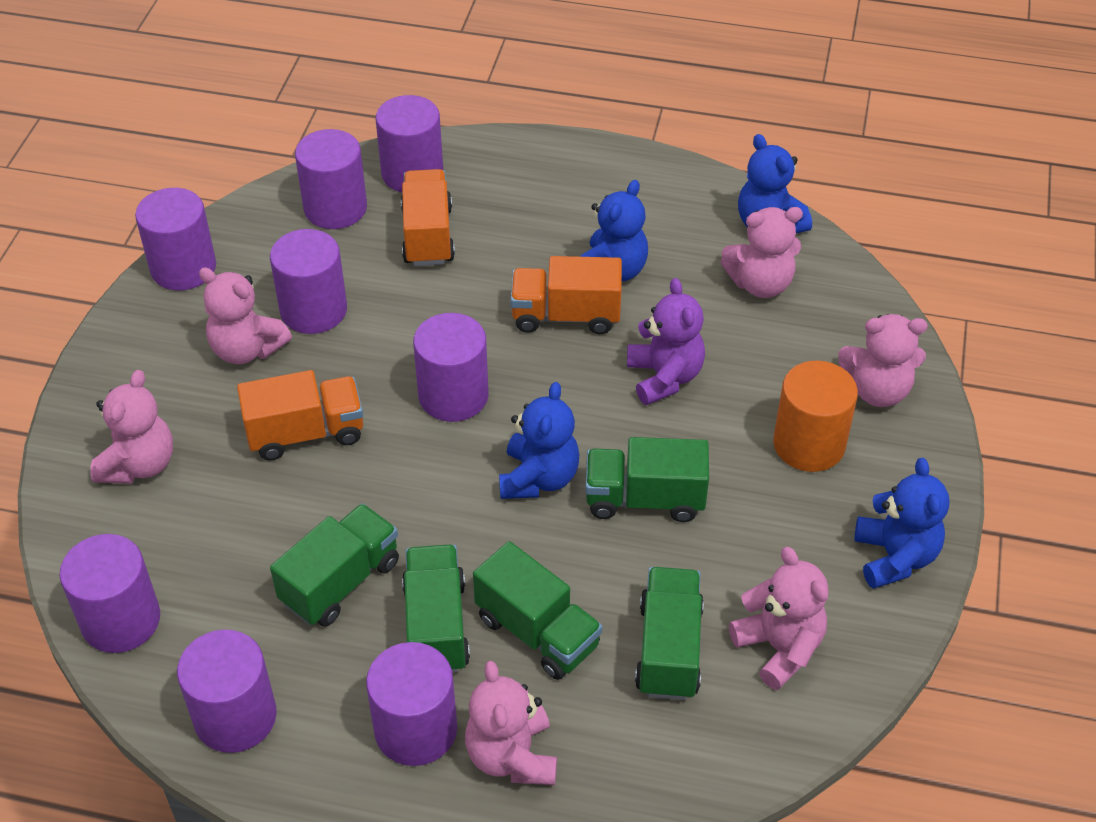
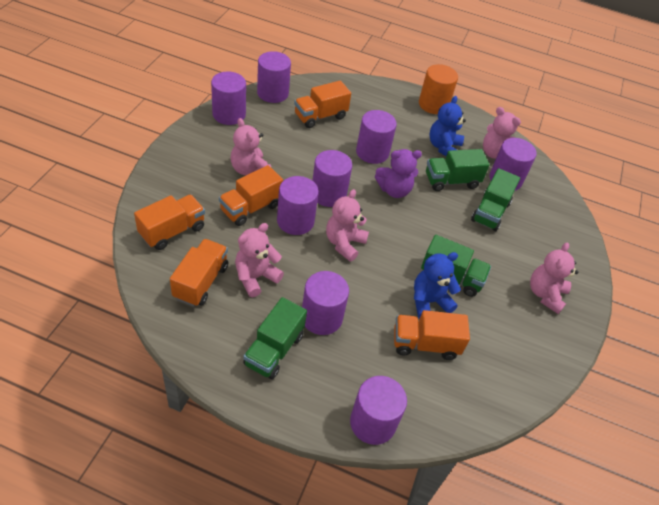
blue teddy bear: [499,382,579,499] [580,180,648,282] [738,134,812,233] [854,458,949,589] = 4 -> [414,252,461,319] [429,96,466,156] = 2
green truck: [270,503,399,627] [402,544,470,673] [473,541,603,680] [585,437,709,522] [635,567,704,700] = 5 -> [243,297,307,379] [421,235,491,297] [426,149,490,191] [471,168,520,231] = 4
orange truck: [237,370,363,460] [401,169,455,266] [511,256,622,334] = 3 -> [134,195,205,250] [170,239,228,307] [219,165,283,226] [294,81,351,128] [394,310,470,360] = 5
pink teddy bear: [90,370,173,484] [199,267,292,364] [465,661,557,785] [720,207,803,298] [729,547,828,690] [838,314,928,407] = 6 -> [231,118,271,175] [235,223,284,297] [326,189,369,262] [483,107,521,159] [530,242,579,314] = 5

